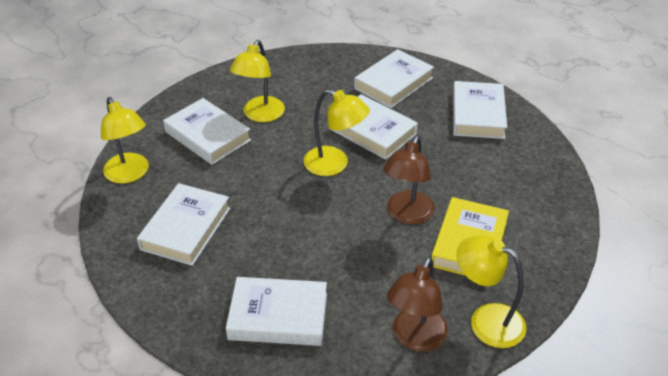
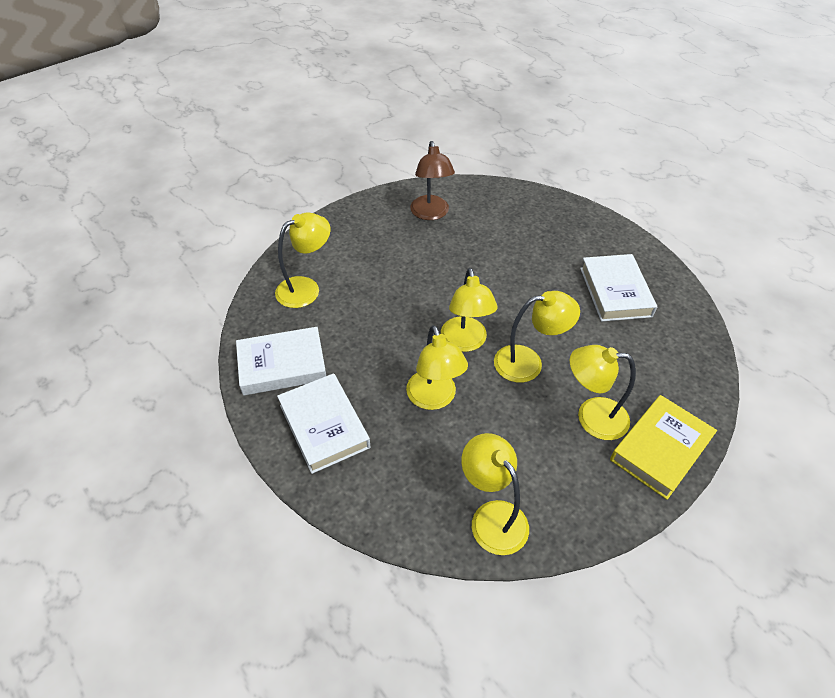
brown lamp: [383,136,435,224] [387,257,448,352] = 2 -> [410,141,455,220] = 1
white book: [137,183,230,266] [163,98,251,165] [226,277,327,346] [329,94,418,160] [354,49,434,108] [453,81,507,139] = 6 -> [236,327,326,396] [277,373,371,474] [580,254,657,322] = 3
yellow lamp: [101,97,149,184] [230,40,285,122] [303,89,370,176] [457,235,526,348] = 4 -> [275,212,331,308] [406,325,468,410] [441,268,498,352] [461,433,529,555] [494,291,580,383] [570,345,636,440] = 6

